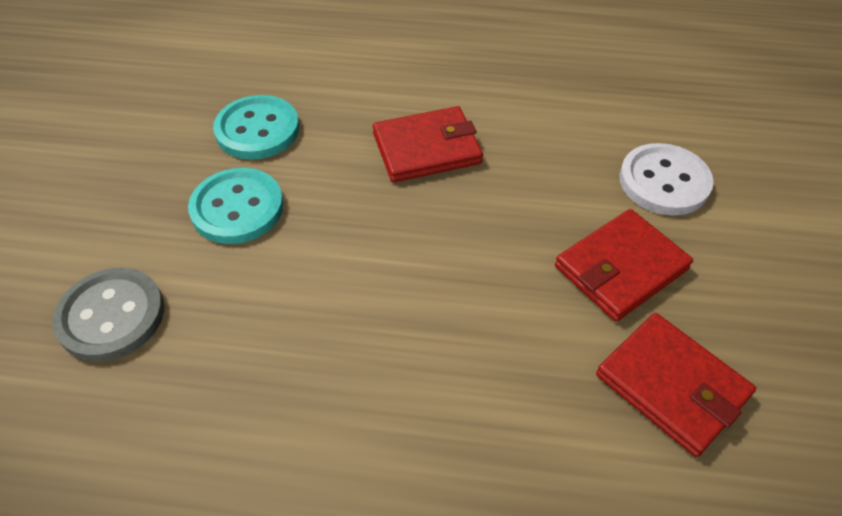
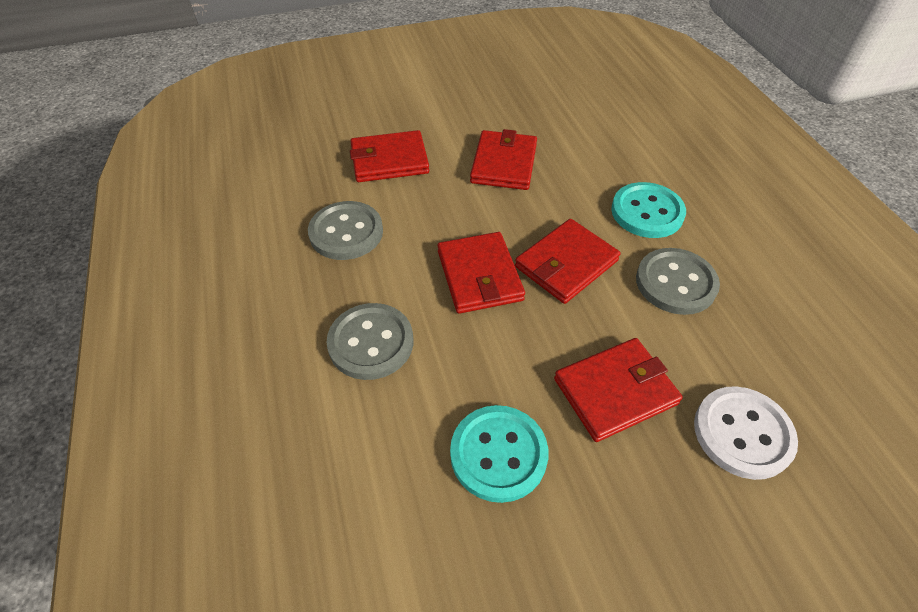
grey button: [52,268,164,361] = 1 -> [308,201,383,260] [326,303,413,380] [636,248,720,315] = 3
red wallet: [373,106,483,182] [555,209,693,322] [596,313,756,457] = 3 -> [350,130,429,182] [437,232,525,314] [470,129,537,190] [515,219,621,304] [554,338,683,442] = 5

